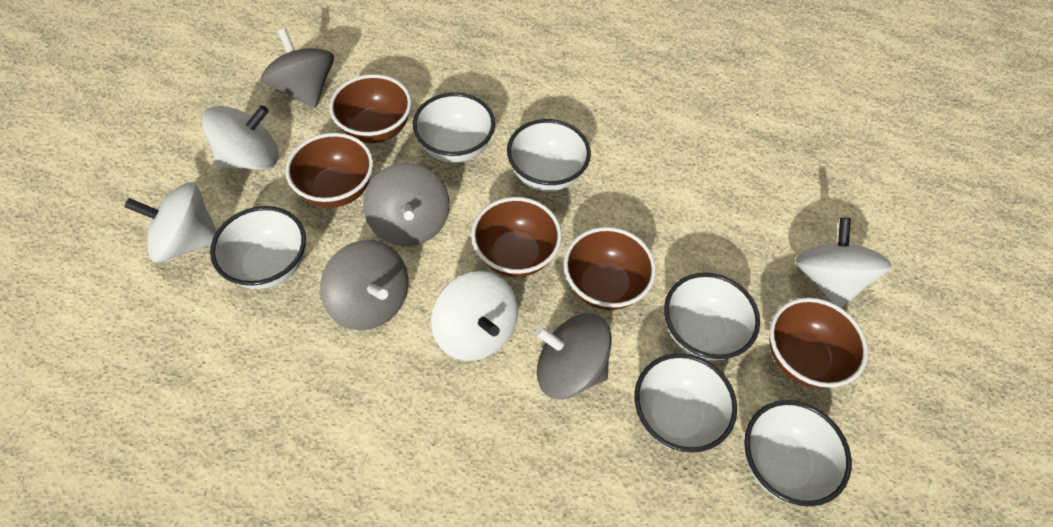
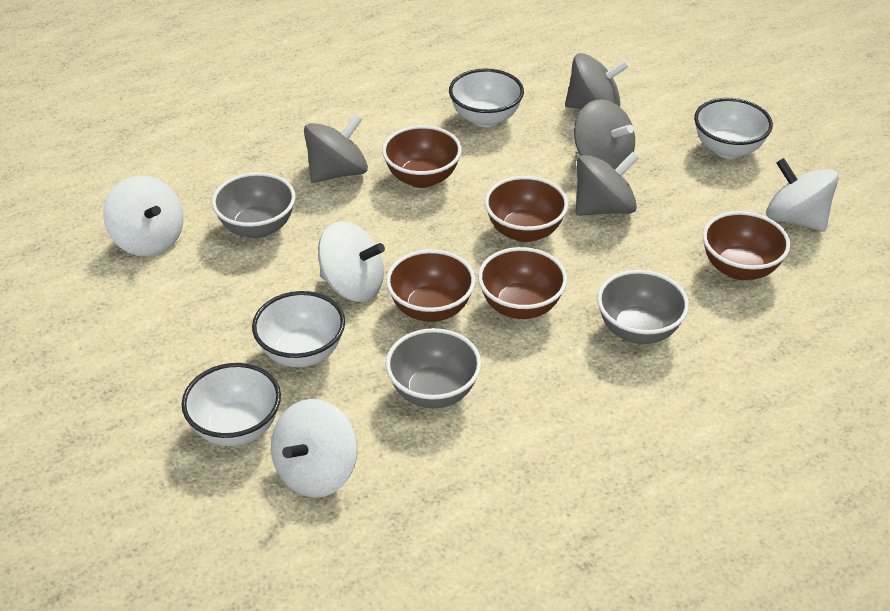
grey bowl: none = 0 -> [212,172,296,238] [386,328,481,408] [597,270,689,344] = 3
white bowl: [210,206,306,289] [413,92,495,163] [507,119,591,191] [634,353,737,453] [664,273,760,361] [744,400,852,506] = 6 -> [182,363,281,446] [252,291,345,367] [449,69,524,127] [694,98,773,159] = 4

